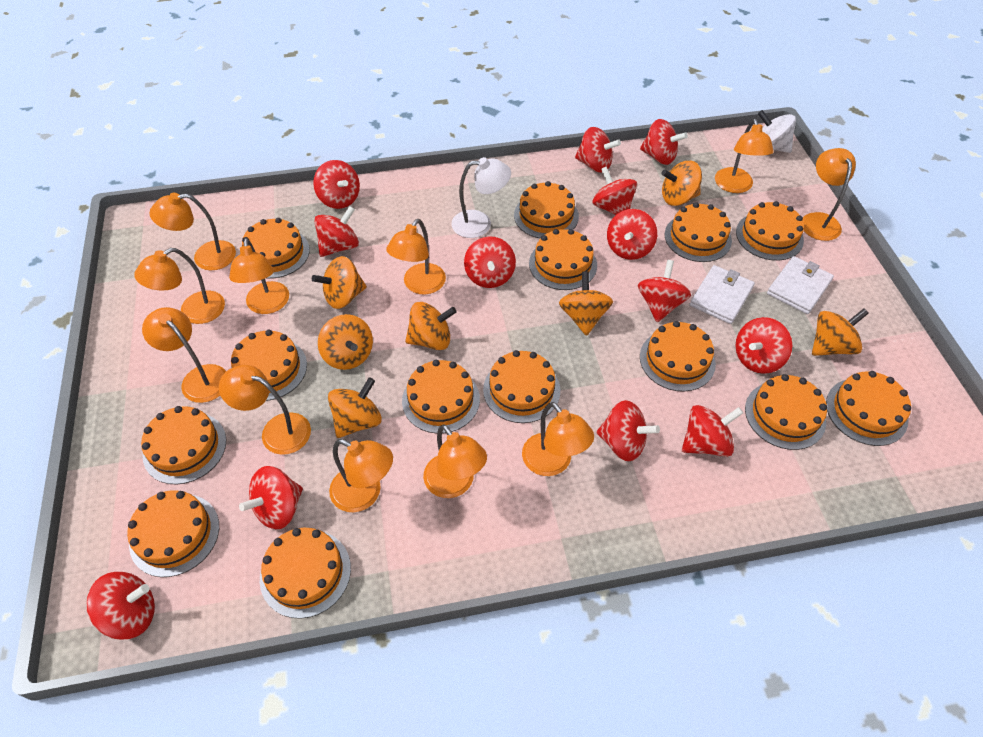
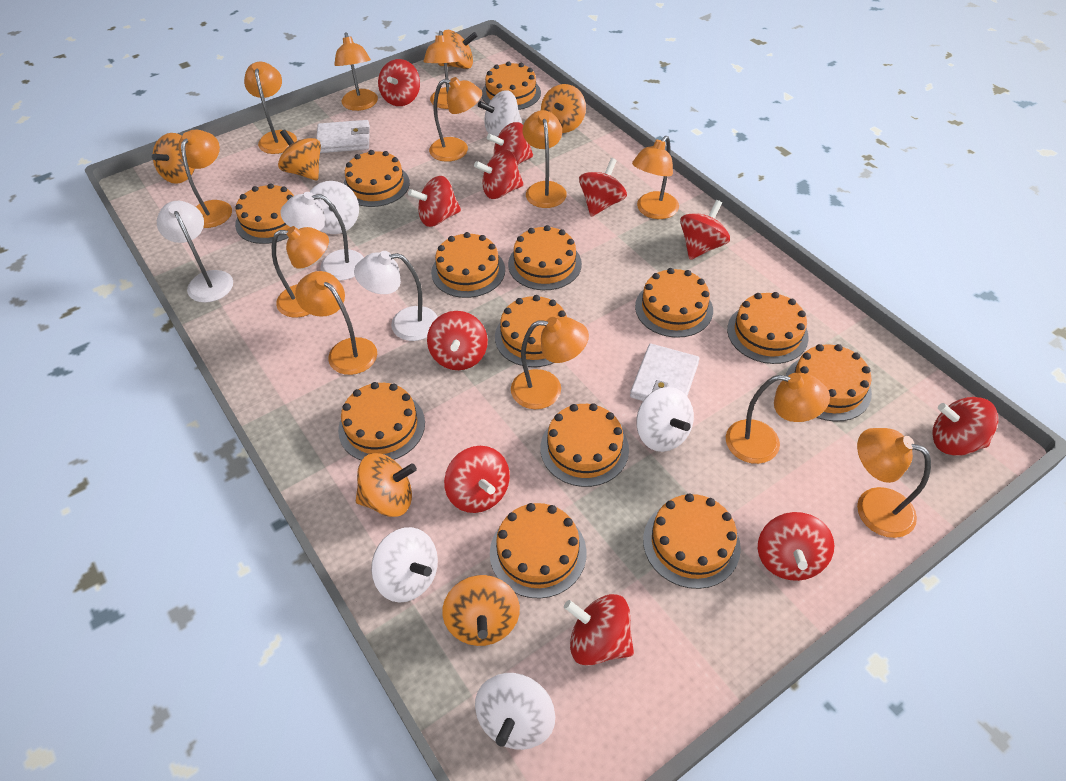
orange cake: [127,490,219,577] [141,406,226,485] [231,330,307,401] [242,218,310,278] [260,528,351,619] [402,360,480,434] [483,350,560,423] [514,181,579,238] [529,229,597,290] [640,321,716,392] [664,202,732,262] [736,201,804,261] [745,374,827,450] [826,371,911,446] = 14 -> [235,183,294,244] [338,382,425,461] [343,150,410,207] [431,232,505,298] [482,61,541,110] [490,503,587,598] [495,295,567,367] [508,225,582,290] [540,403,629,487] [635,268,713,338] [643,493,741,589] [727,292,809,364] [786,344,872,422] = 13
orange lamp: [134,248,225,324] [142,307,226,403] [149,193,236,270] [219,365,311,455] [229,238,289,314] [329,439,393,512] [386,219,446,294] [423,425,487,498] [522,402,594,476] [715,119,773,193] [803,148,856,241] = 11 -> [179,130,232,228] [244,62,297,154] [272,226,329,318] [295,271,377,375] [334,32,378,111] [423,31,460,109] [429,77,482,162] [511,317,589,409] [523,110,567,208] [632,136,679,219] [726,373,830,464] [857,428,931,538] = 12
orange spinning top: [312,256,367,309] [318,314,373,370] [328,377,382,438] [405,302,457,350] [559,271,613,336] [661,161,702,206] [812,308,869,356] = 7 -> [152,133,195,184] [278,129,321,181] [356,453,417,517] [438,30,477,69] [442,575,520,646] [541,84,586,133] = 6
red spinning top: [86,572,155,640] [239,466,303,529] [313,160,360,209] [314,206,359,257] [464,236,516,288] [575,127,621,173] [593,166,637,215] [596,400,660,461] [607,209,657,260] [638,260,691,322] [640,119,688,165] [682,405,743,457] [735,317,792,374] = 13 -> [378,59,420,106] [408,176,461,227] [427,311,488,370] [444,446,510,513] [474,150,524,199] [487,122,533,165] [564,594,634,666] [579,158,627,217] [680,200,730,260] [758,512,834,581] [932,397,999,456] = 11
white lamp: [451,157,511,238] = 1 -> [157,201,233,303] [280,192,364,281] [354,251,438,341] = 3
white spinning top: [758,110,796,153] = 1 -> [310,181,359,234] [371,527,438,603] [475,673,555,750] [478,90,522,137] [636,387,694,452] = 5

